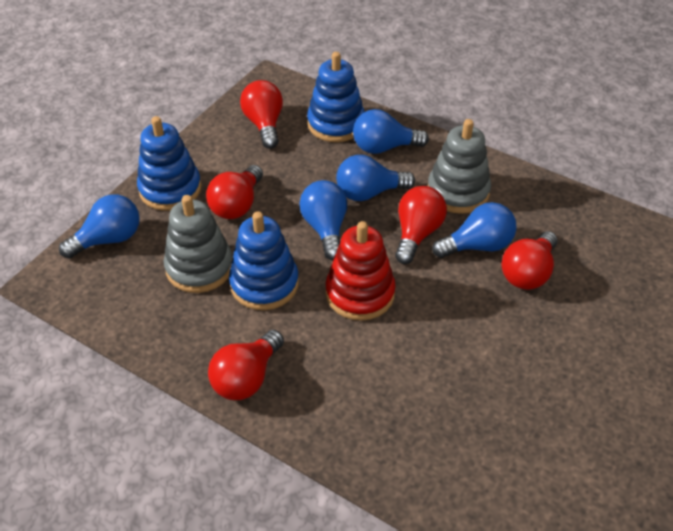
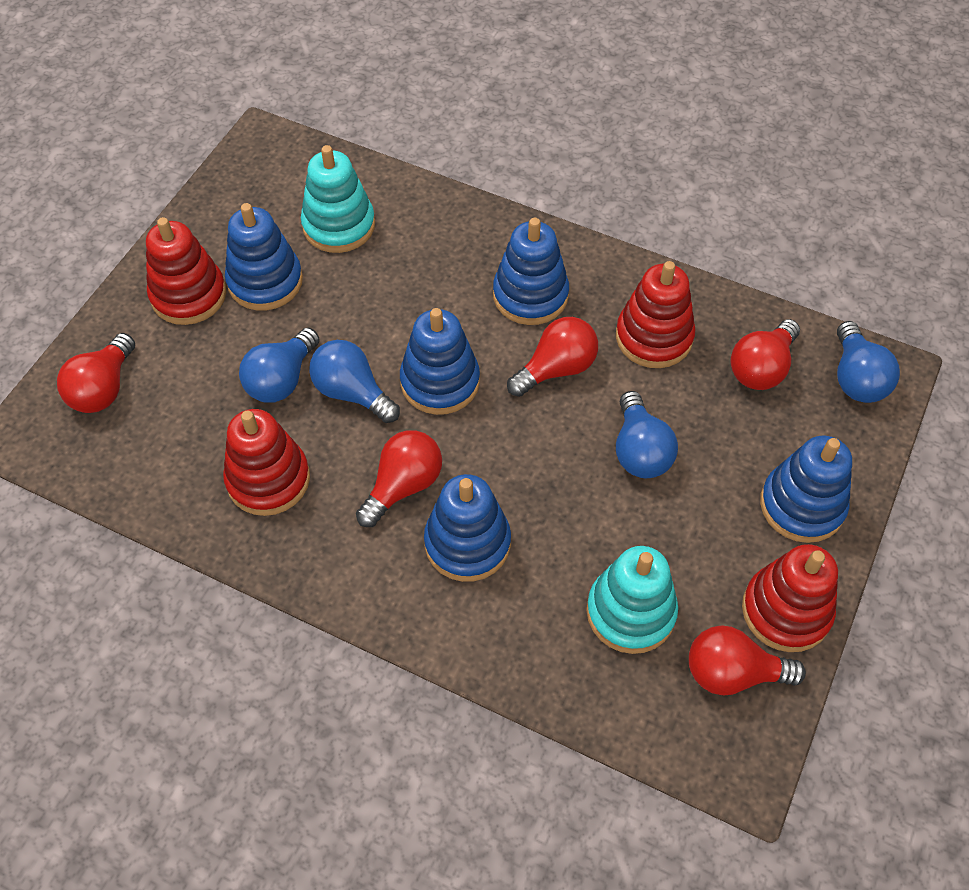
blue light bulb: [59,194,140,259] [299,180,347,260] [336,155,415,201] [353,109,429,154] [432,202,517,258] = 5 -> [239,328,320,403] [309,340,400,423] [616,391,678,478] [837,321,900,403] = 4
blue stacking toy: [137,116,201,211] [229,211,299,310] [307,52,365,142] = 3 -> [225,203,303,311] [400,308,480,415] [424,474,511,582] [493,218,569,325] [760,435,852,543] = 5
grey stacking toy: [164,195,232,293] [428,119,491,214] = 2 -> none = 0
red stacking toy: [326,221,396,321] = 1 -> [146,217,226,325] [223,409,310,516] [616,261,695,368] [742,544,838,652] = 4
turquoise stacking toy: none = 0 -> [301,145,375,253] [587,546,678,654] = 2

